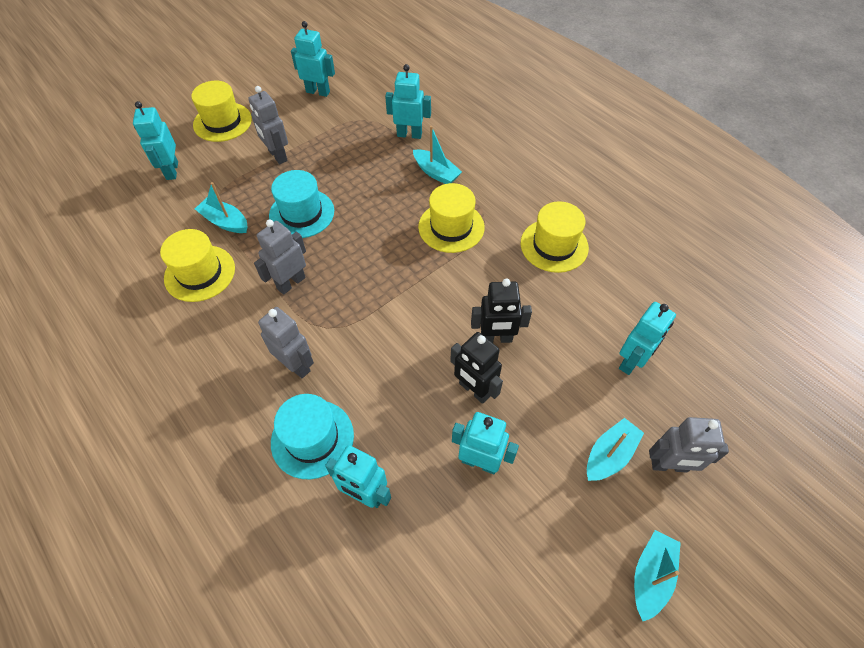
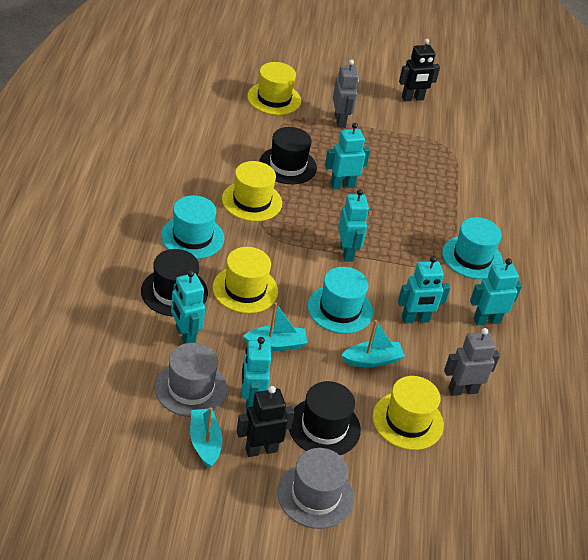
black hat: none = 0 -> [141,249,208,316] [259,127,317,184] [289,381,361,455] = 3
grey hat: none = 0 -> [155,343,227,417] [277,448,354,529] = 2
grey robot: [248,86,288,164] [254,219,306,295] [258,307,314,378] [649,417,729,472] = 4 -> [333,59,359,128] [444,328,500,396] = 2
turquoise boat: [195,182,247,233] [413,126,462,184] [587,418,644,481] [634,530,681,621] = 4 -> [190,407,223,469] [243,302,307,351] [341,320,405,367] = 3
turquoise hat: [269,170,334,238] [271,394,354,479] = 2 -> [161,195,224,259] [308,267,373,334] [442,217,503,279] = 3

